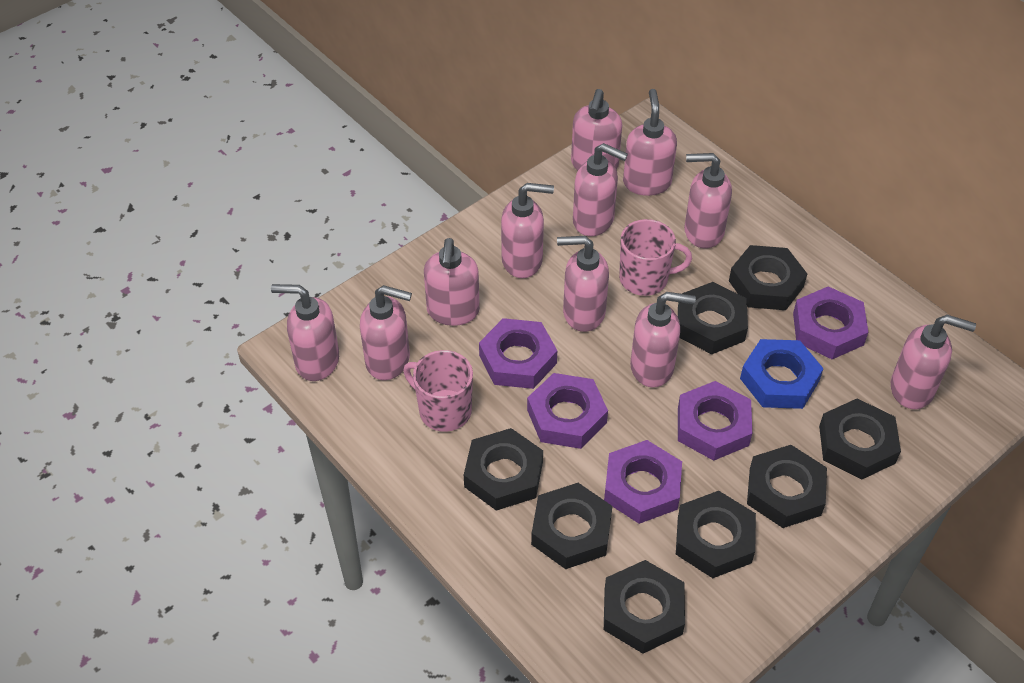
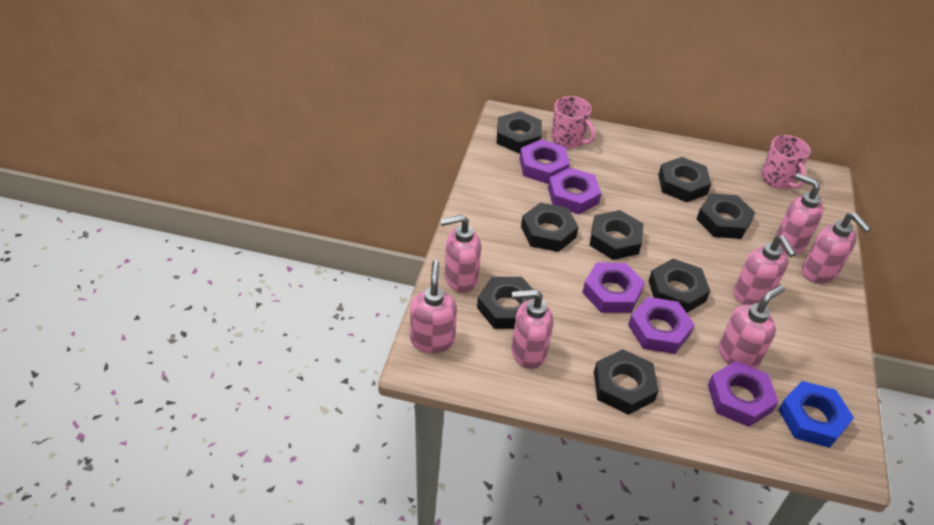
pink soap dispenser: [271,284,339,381] [360,285,412,380] [424,238,480,326] [501,183,554,278] [557,236,609,332] [571,89,622,171] [573,143,628,236] [623,89,677,196] [630,292,696,387] [684,153,732,248] [891,315,976,409] = 11 -> [410,260,457,353] [440,215,481,293] [512,289,553,369] [719,285,785,369] [733,235,796,305] [775,173,823,255] [802,213,871,283] = 7

